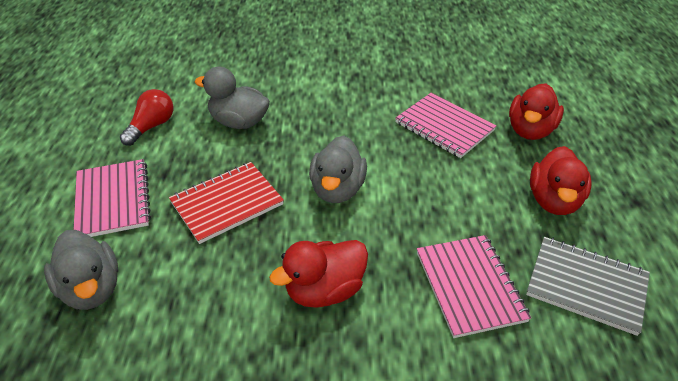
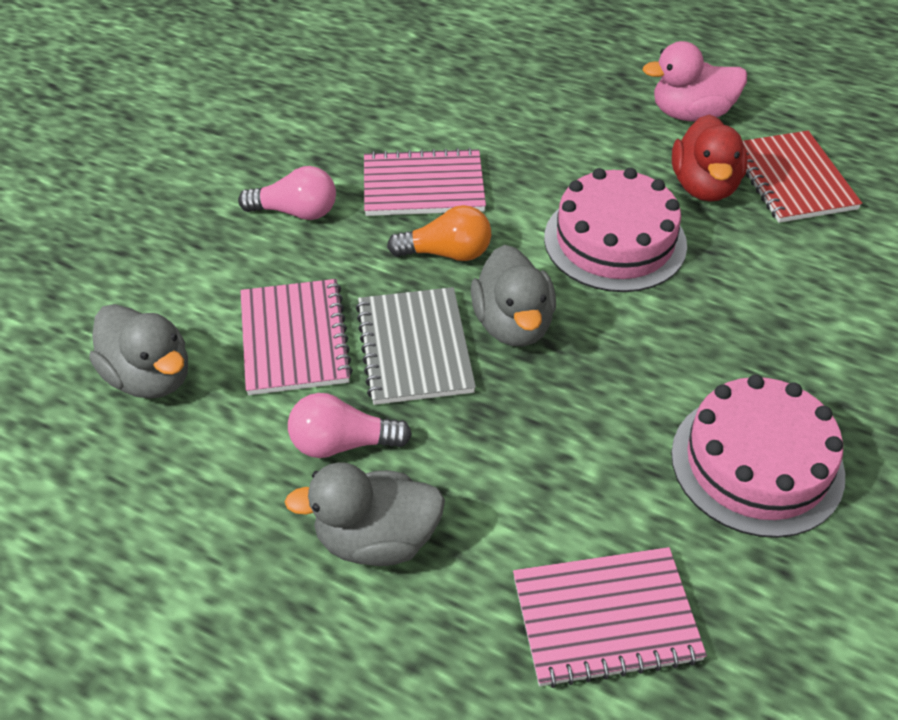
orange light bulb: none = 0 -> [387,205,491,261] = 1
pink cake: none = 0 -> [544,168,687,292] [671,375,845,538] = 2
pink duck: none = 0 -> [643,41,747,121] = 1
pink light bulb: none = 0 -> [238,166,336,220] [288,393,412,458] = 2
red duck: [269,240,368,308] [509,83,564,140] [530,146,592,215] = 3 -> [672,114,748,202] = 1
red light bulb: [120,89,173,146] = 1 -> none = 0

